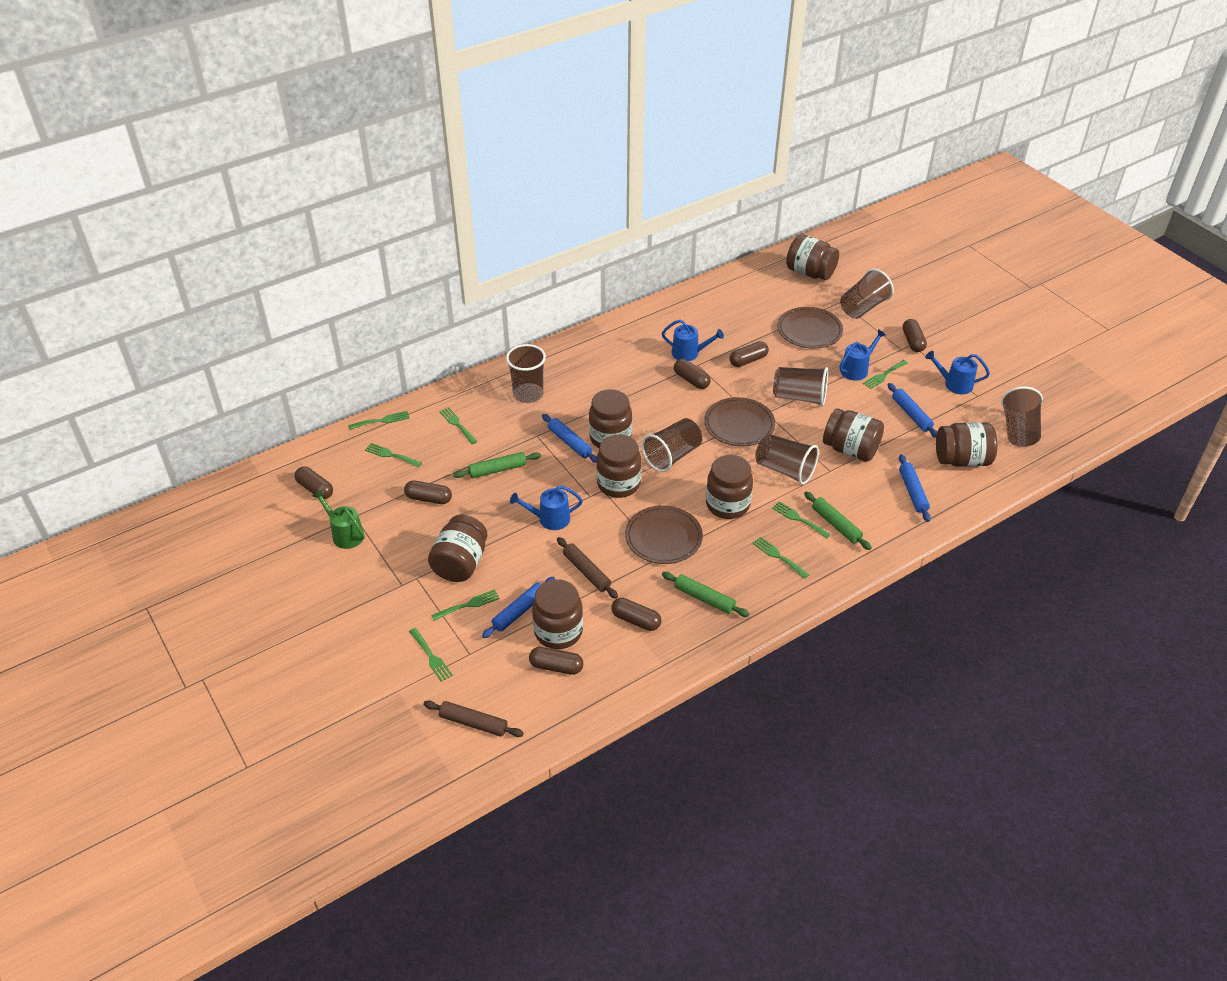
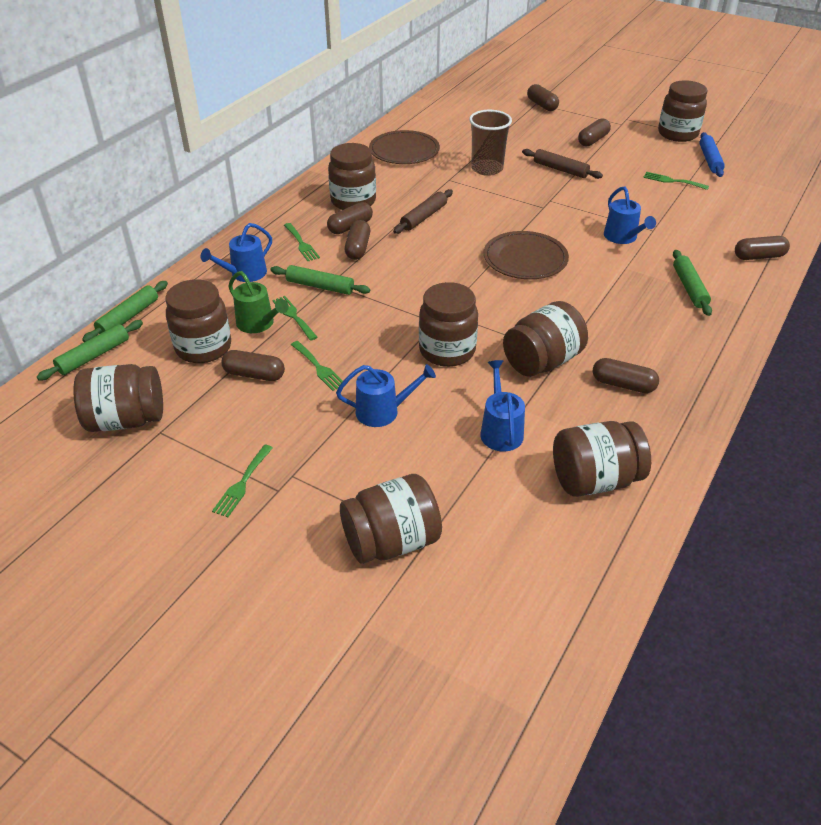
blue rolling pin: [482,577,555,638] [542,414,597,463] [888,383,938,438] [899,454,931,522] = 4 -> [699,132,725,177] = 1
brown cup: [506,344,546,403] [642,418,702,472] [755,434,819,485] [773,367,828,406] [840,269,894,319] [1001,386,1043,447] = 6 -> [469,110,512,176] = 1
brown plate: [625,505,703,564] [704,397,775,446] [777,307,843,348] = 3 -> [369,130,440,164] [484,231,569,279] = 2
green fork: [348,411,410,429] [365,443,422,467] [409,628,453,682] [431,589,500,621] [439,407,477,444] [752,537,809,579] [772,501,831,539] [863,360,908,389] = 8 -> [212,445,273,517] [272,296,318,341] [284,223,320,261] [291,341,343,391] [643,172,709,190] = 5
green rolling pin: [453,452,541,478] [662,572,749,617] [804,492,872,550] = 3 -> [37,320,143,381] [82,281,168,342] [270,265,370,295] [673,250,712,316] = 4

